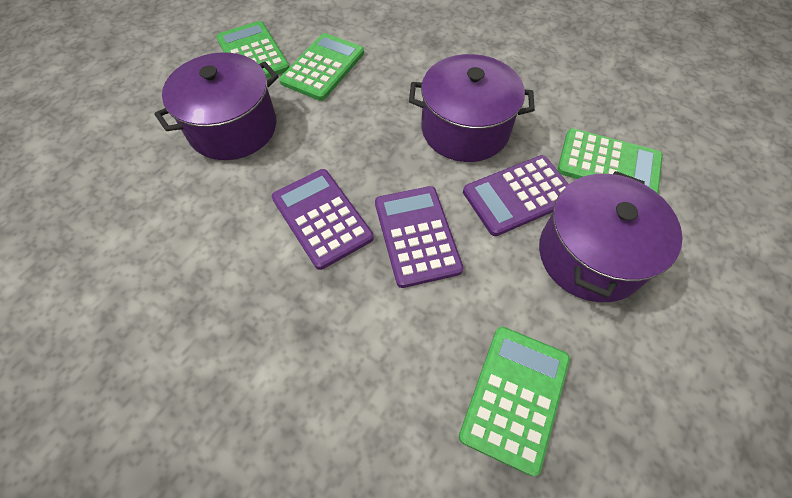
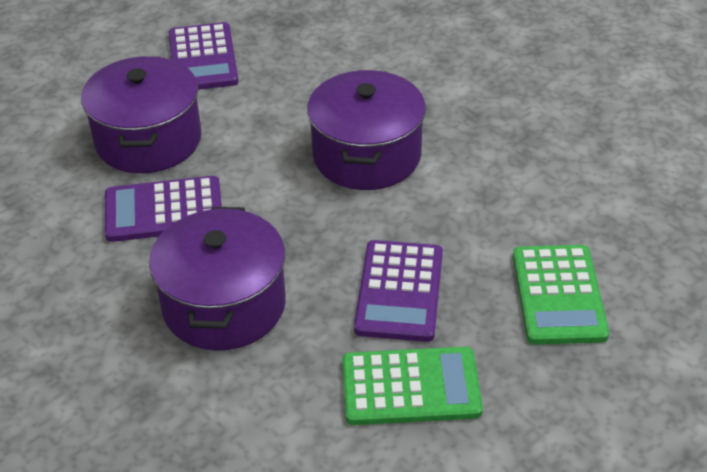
green calculator: [216,21,289,79] [279,33,364,101] [459,327,570,476] [557,128,663,193] = 4 -> [342,347,483,425] [513,245,609,345] = 2

